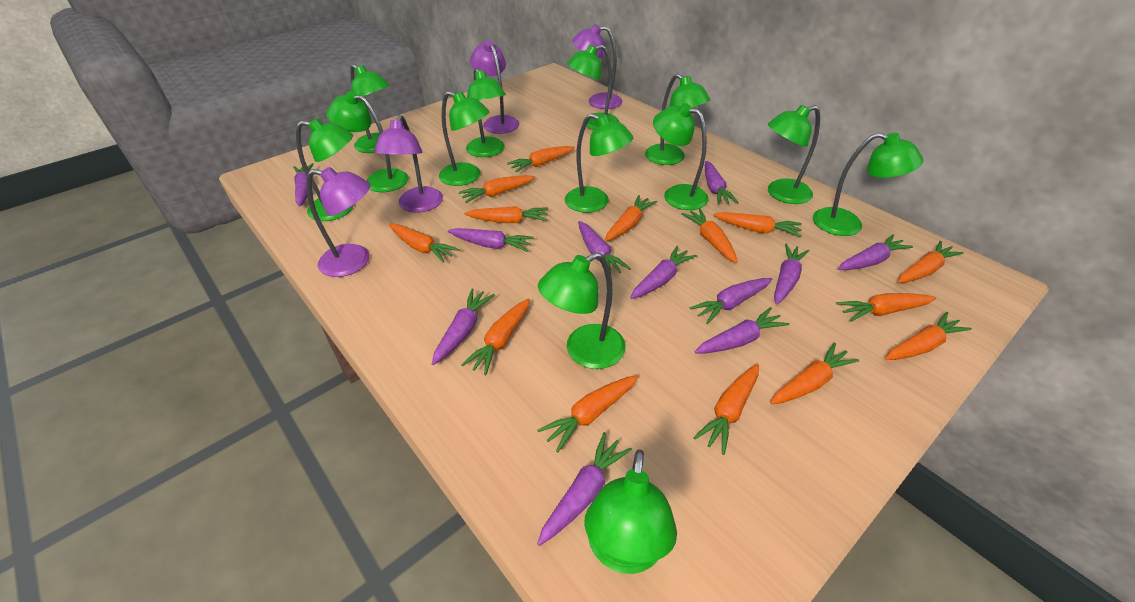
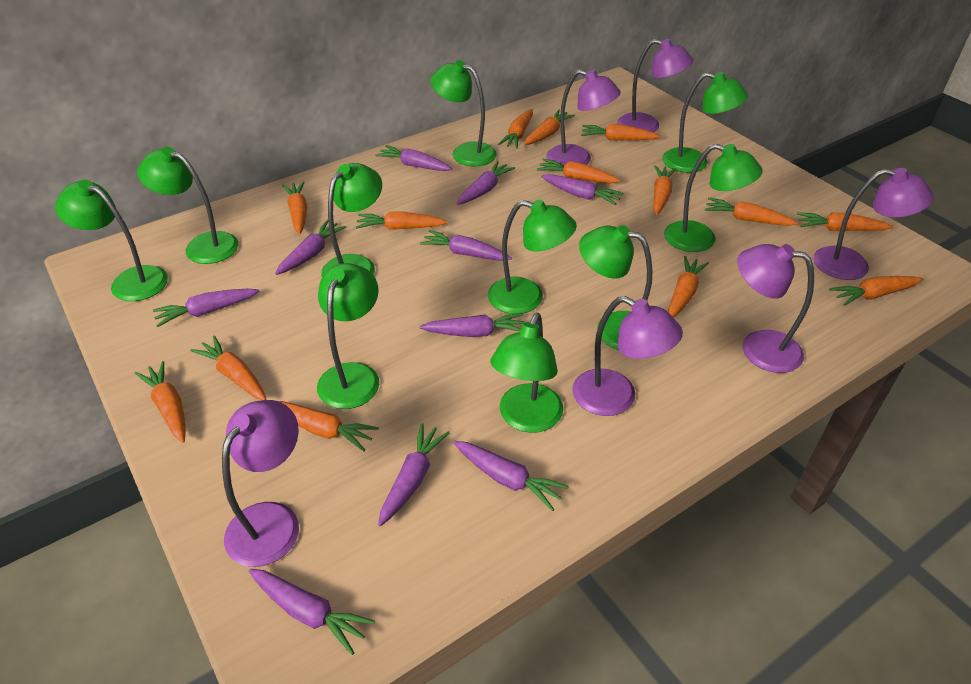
green lamp: [296,118,353,221] [326,91,409,192] [350,64,390,153] [439,91,490,186] [466,67,506,157] [538,252,625,369] [565,113,633,213] [567,45,619,130] [584,450,677,574] [645,73,710,165] [653,103,709,210] [768,105,820,204] [813,133,923,236] = 13 -> [55,180,168,301] [137,147,238,264] [317,263,379,409] [321,163,382,277] [431,60,497,167] [488,200,577,314] [490,313,563,433] [579,225,652,350] [662,72,748,173] [664,144,763,252] = 10
purple carrot: [293,163,314,207] [432,288,495,365] [448,228,534,252] [537,432,632,546] [578,221,631,273] [630,246,697,299] [690,278,772,324] [694,307,789,353] [705,161,739,205] [774,243,809,305] [838,234,913,270] = 11 -> [153,289,259,327] [249,569,375,655] [275,220,346,275] [375,145,452,171] [378,423,450,526] [419,313,525,337] [420,230,512,261] [454,441,569,511] [457,161,515,205] [541,174,624,206] = 10
purple lamp: [307,167,371,277] [374,115,443,213] [470,40,519,134] [572,24,622,109] = 4 -> [222,400,299,567] [546,69,621,166] [572,296,683,416] [617,39,693,132] [737,244,814,373] [813,168,934,280] = 6

